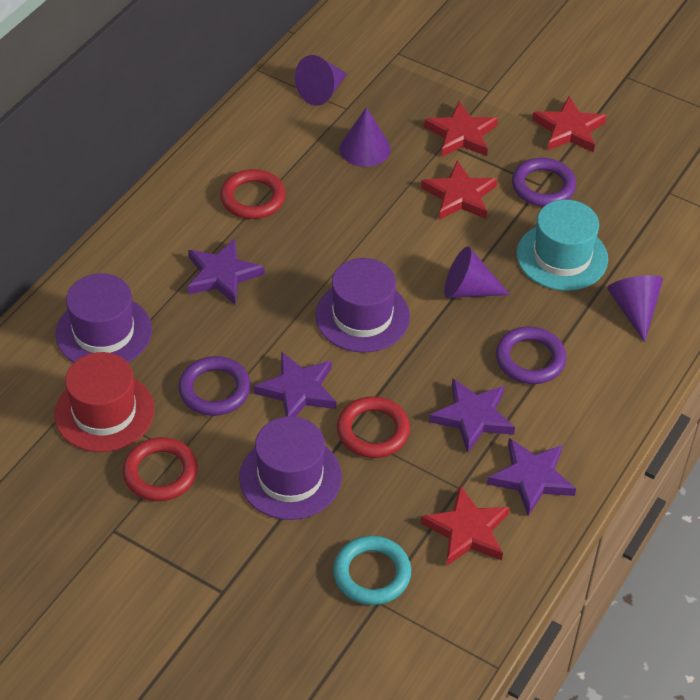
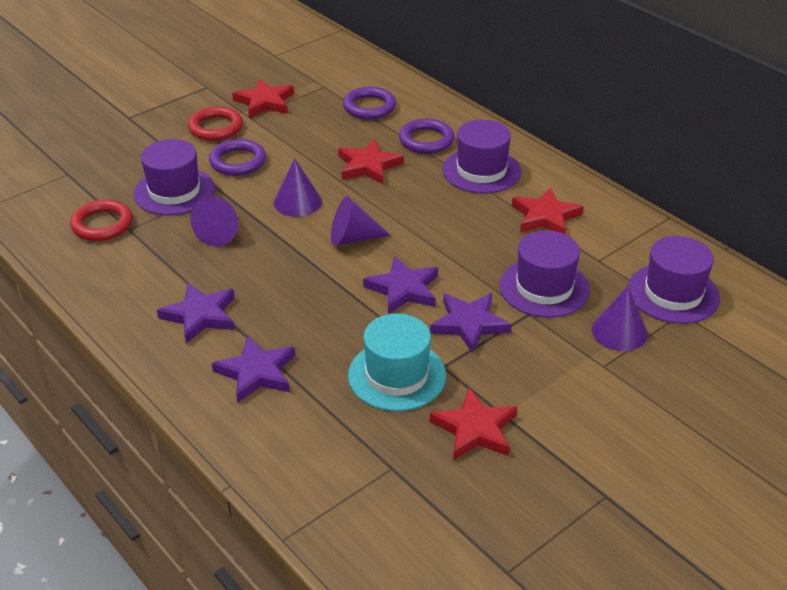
purple hat: [55,273,152,363] [239,416,342,520] [315,258,410,353] = 3 -> [133,139,215,215] [442,120,521,194] [500,230,590,318] [628,236,720,324] = 4
red hat: [54,352,155,452] = 1 -> none = 0
red ring: [122,437,198,501] [220,169,286,219] [337,396,410,458] = 3 -> [70,199,133,241] [188,106,243,141] = 2
turquoise ring: [333,536,411,605] = 1 -> none = 0

